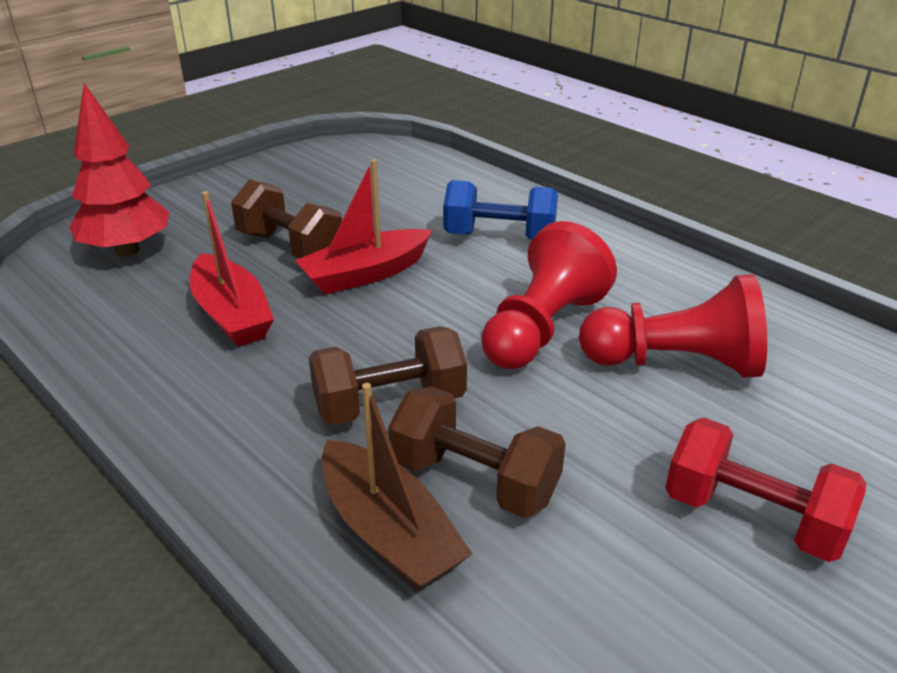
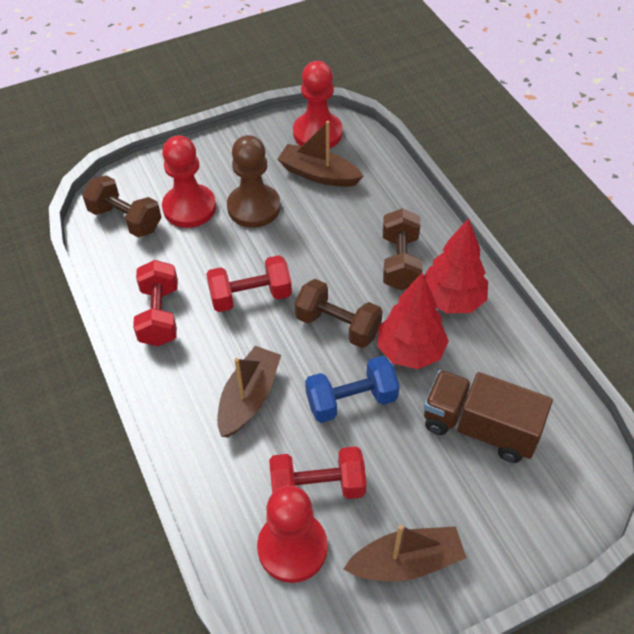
brown boat: [322,383,473,592] = 1 -> [217,346,281,437] [277,121,364,187] [343,525,466,581] = 3
brown pawn: none = 0 -> [227,135,280,228] = 1
brown truck: none = 0 -> [424,370,553,463] = 1
red boat: [190,191,274,347] [295,159,432,295] = 2 -> none = 0
red dumbbell: [665,418,866,562] = 1 -> [133,260,178,346] [206,255,292,312] [269,446,367,499] = 3
red pawn: [481,221,617,369] [579,274,767,378] = 2 -> [162,135,216,228] [257,485,328,583] [293,61,343,150] = 3
red tree: [70,83,169,257] = 1 -> [378,273,449,369] [424,218,488,314] = 2

